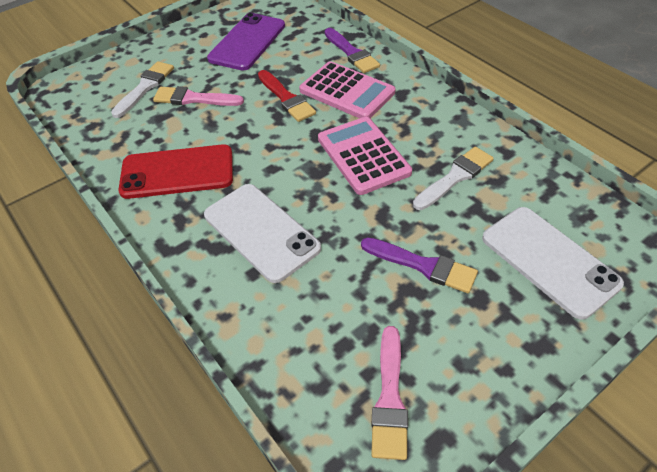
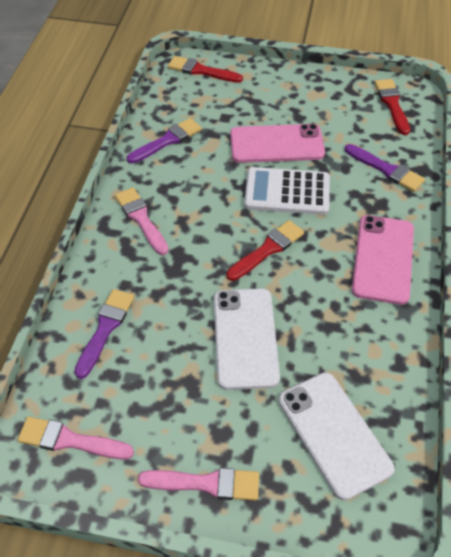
pink brush: [153,86,244,106] [371,326,408,460] = 2 -> [18,416,134,460] [115,188,169,255] [138,468,259,501] = 3
pink calculator: [299,61,395,118] [318,117,412,195] = 2 -> none = 0
pink phone: none = 0 -> [230,124,325,163] [352,215,414,305] = 2
purple brush: [325,28,380,73] [361,237,478,293] = 2 -> [74,289,134,379] [126,118,202,164] [345,144,425,192] = 3
purple phone: [207,13,285,70] = 1 -> none = 0
red brush: [258,70,316,122] = 1 -> [168,56,243,83] [226,220,304,281] [375,79,410,135] = 3
red phone: [118,144,233,199] = 1 -> none = 0
white brush: [111,61,174,118] [413,147,494,210] = 2 -> none = 0
white calculator: none = 0 -> [244,167,330,215] = 1

